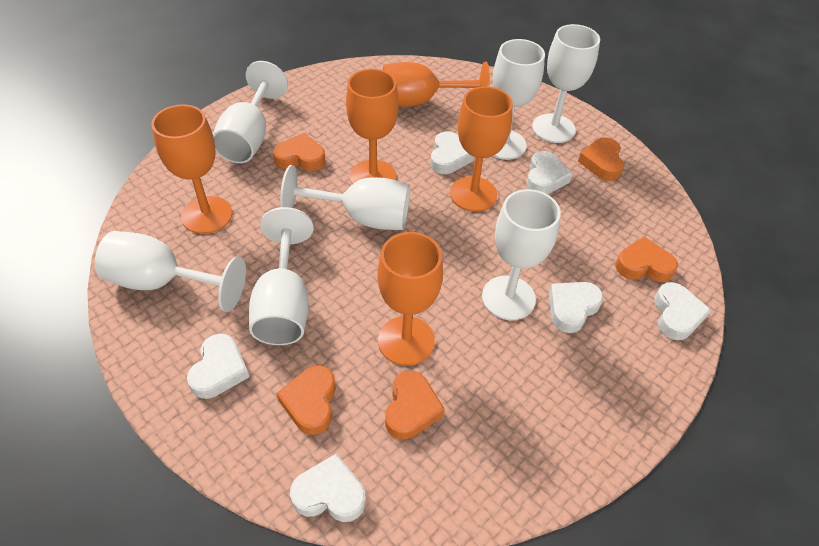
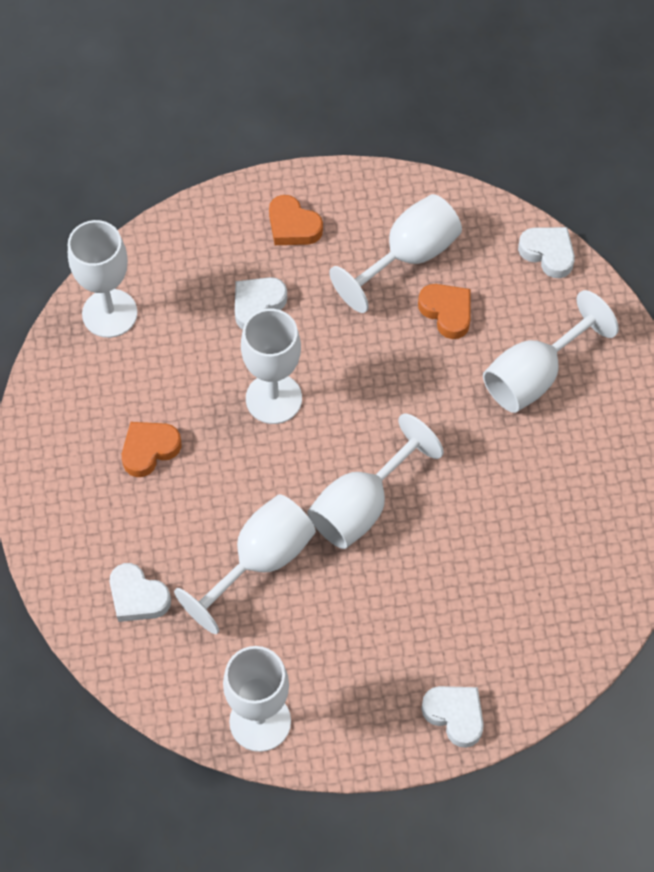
orange goblet: [151,104,232,234] [346,69,399,184] [377,232,443,366] [383,62,490,107] [450,86,513,212] = 5 -> none = 0
orange heart: [273,133,326,171] [277,365,336,435] [385,371,445,440] [578,137,624,181] [615,237,678,282] = 5 -> [122,422,182,477] [269,195,323,245] [418,284,471,339] = 3
white heart: [187,334,249,399] [290,454,366,522] [430,131,474,174] [526,151,572,194] [549,282,603,333] [654,282,711,340] = 6 -> [110,563,171,622] [235,277,287,329] [421,686,484,748] [518,227,575,278] = 4

